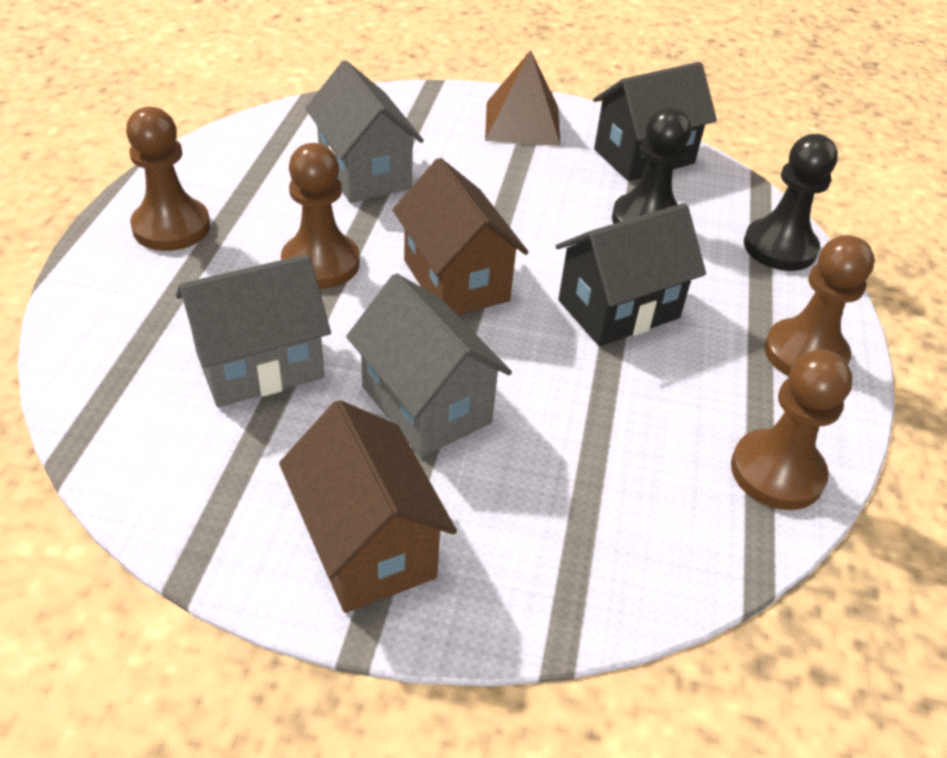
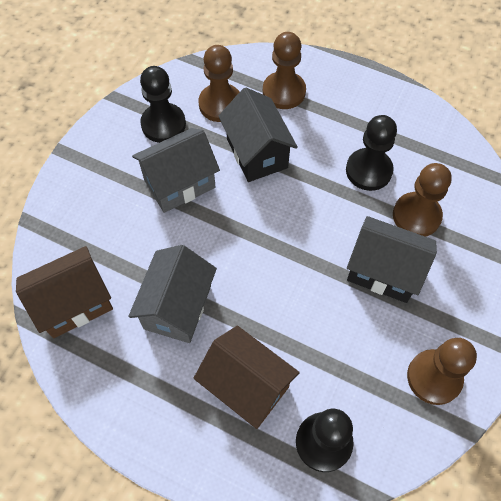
black pawn: [612,107,692,224] [744,134,838,271] = 2 -> [140,66,186,143] [296,409,354,472] [346,115,397,191] = 3
brown pyramid: [485,50,561,146] = 1 -> none = 0
grey house: [176,254,331,407] [305,60,424,203] [346,273,512,457] = 3 -> [128,245,217,343] [132,128,220,213] = 2

